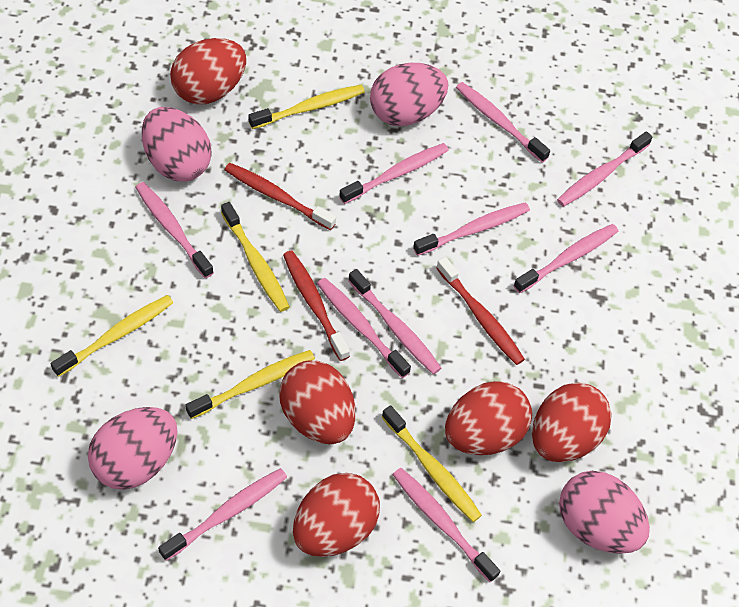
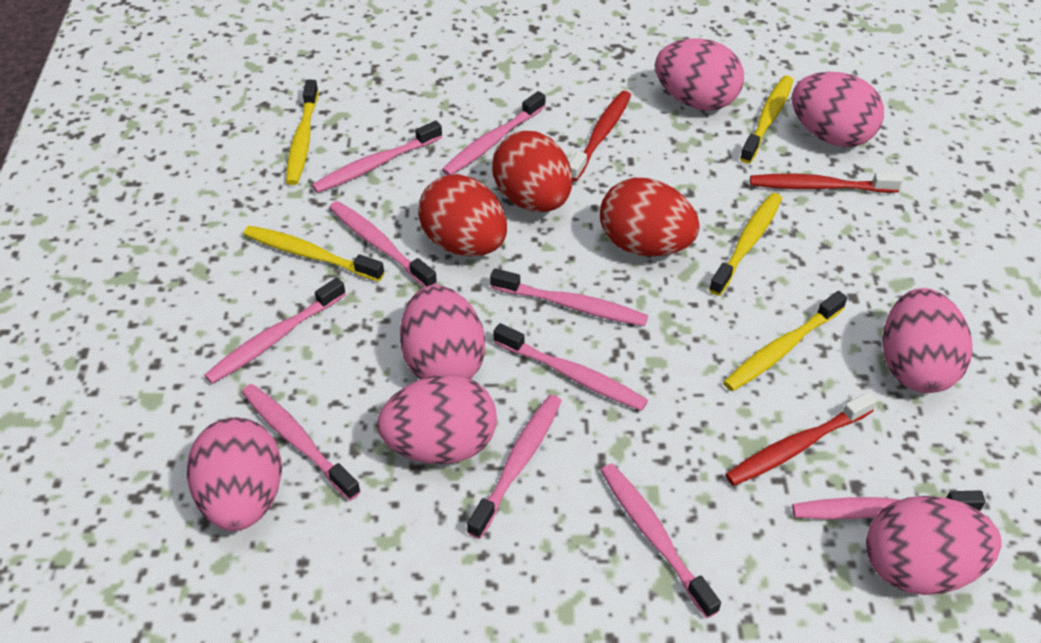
pink egg: [88,407,178,490] [142,107,212,182] [370,63,448,126] [559,471,650,554] = 4 -> [187,417,282,531] [377,374,497,464] [400,285,485,380] [655,38,744,111] [792,72,884,147] [866,496,1002,595] [882,288,972,393] = 7
red egg: [170,38,246,104] [279,361,355,444] [293,473,380,557] [445,381,532,455] [532,382,612,462] = 5 -> [418,174,507,257] [492,131,572,212] [600,178,700,256] = 3

